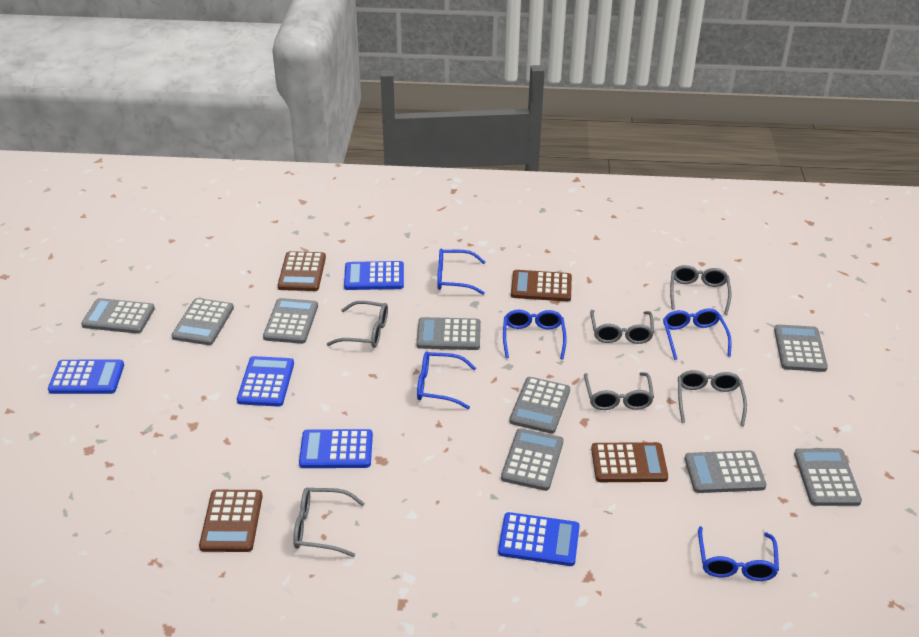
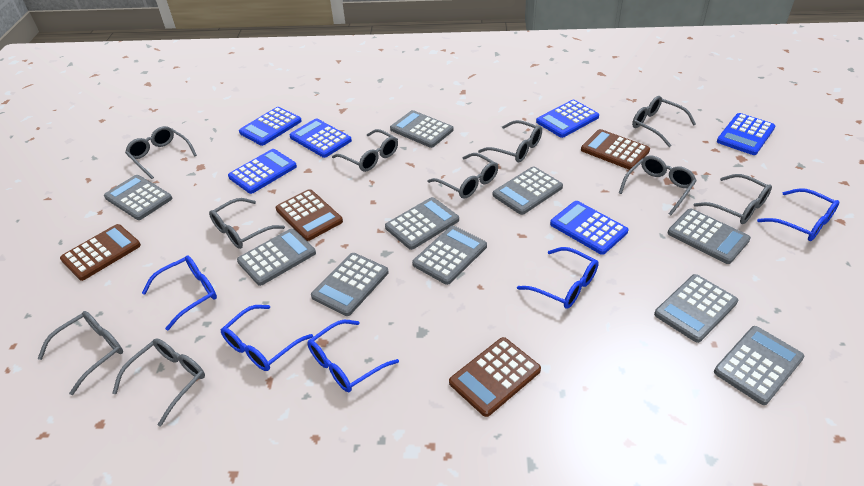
blue calculator: [48,360,124,394] [237,356,294,407] [299,429,373,468] [344,261,404,290] [498,512,580,566] = 5 -> [228,149,297,194] [239,107,302,146] [289,118,352,158] [536,100,599,138] [550,201,628,255] [717,113,775,155] = 6
grey calculator: [81,298,155,334] [171,298,234,345] [263,298,318,344] [416,317,481,350] [501,428,564,491] [509,377,570,434] [685,450,766,493] [774,325,828,372] [794,448,862,506] = 9 -> [104,175,172,220] [237,228,316,286] [311,253,389,316] [385,197,459,250] [390,110,453,148] [412,226,487,285] [493,166,563,215] [654,274,738,343] [667,209,751,264] [714,326,804,405] = 10
grey glasses: [293,488,365,557] [327,301,388,348] [584,372,654,410] [590,310,654,344] [670,265,731,315] [678,370,747,426] = 6 -> [38,311,123,395] [112,338,205,427] [125,126,197,179] [209,198,285,249] [332,129,398,172] [428,153,498,199] [478,120,542,163] [619,156,697,215] [632,96,696,147] [694,174,772,224] = 10

